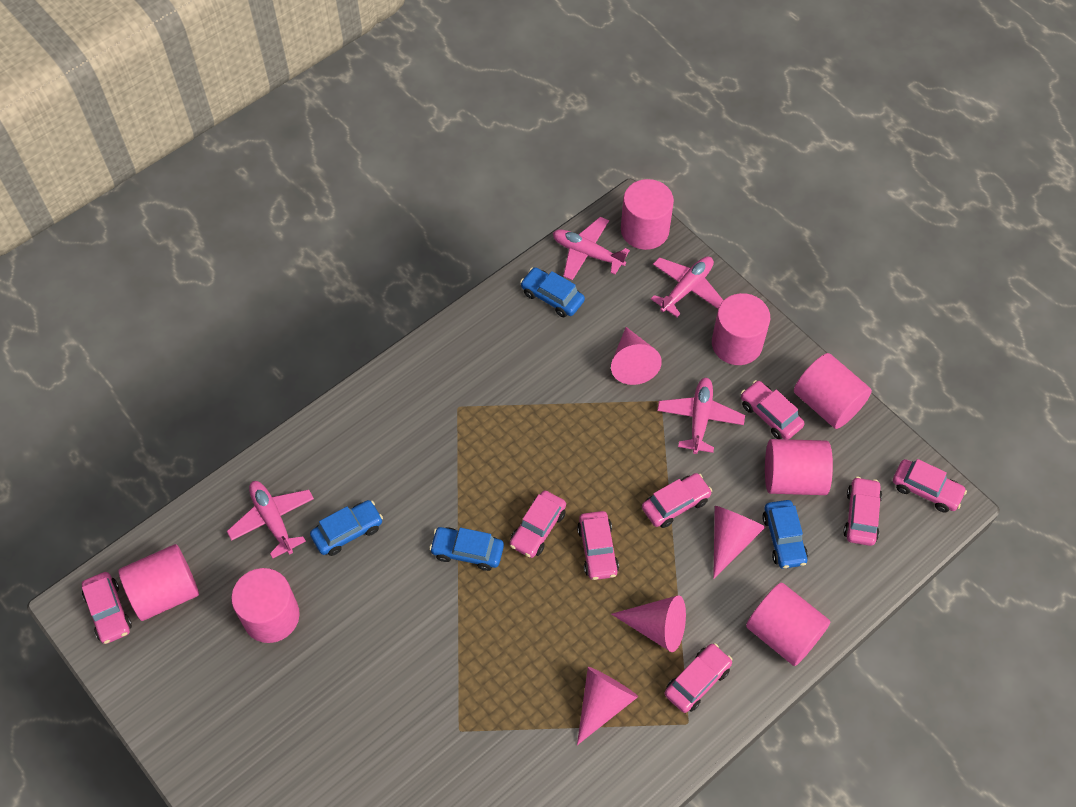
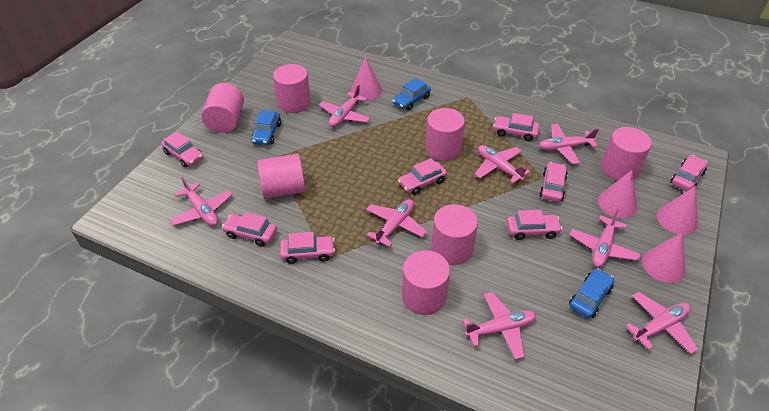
blue car: [310,500,383,556] [429,527,504,571] [520,267,585,317] [762,500,808,569] = 4 -> [251,110,281,145] [392,78,431,111] [569,268,614,318] = 3
pink plane: [227,481,314,558] [553,217,630,281] [651,256,724,317] [657,377,745,454] = 4 -> [169,177,233,226] [319,84,370,127] [366,199,427,247] [462,292,536,359] [475,145,530,183] [539,124,599,164] [570,209,641,267] [626,292,698,354] = 8

